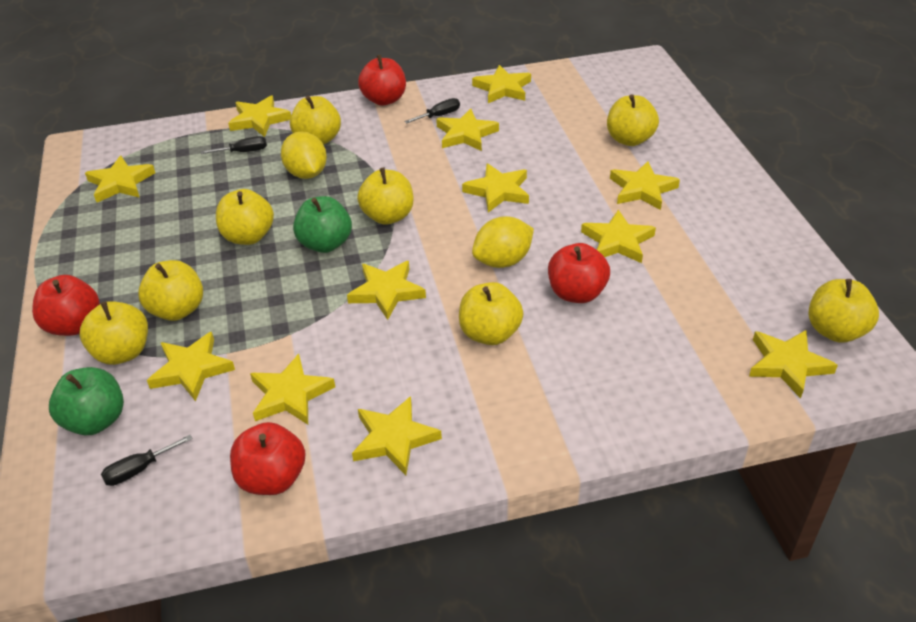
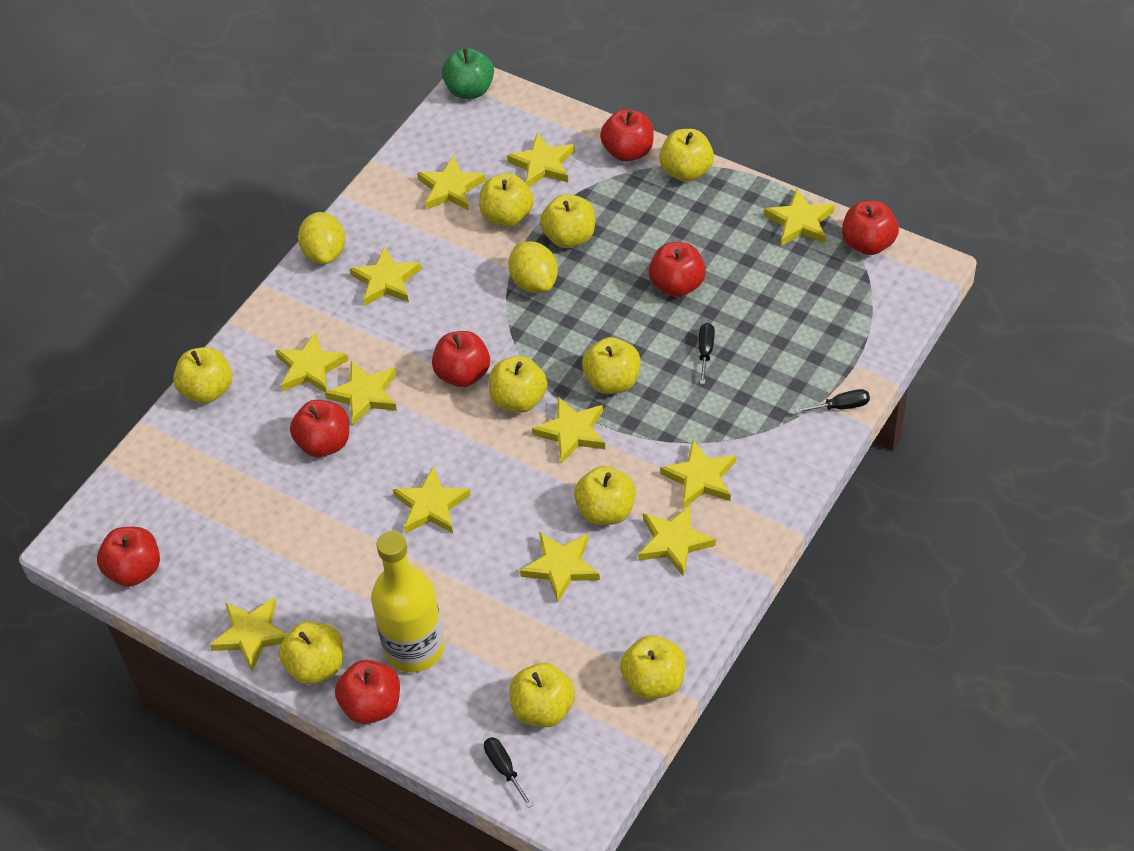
green apple: [49,367,124,435] [293,196,352,253] = 2 -> [442,48,494,99] = 1
red apple: [32,275,100,336] [230,422,306,495] [358,55,406,106] [548,243,610,303] = 4 -> [97,527,160,587] [290,400,349,457] [335,660,400,724] [432,331,490,387] [600,109,654,162] [649,242,706,297] [842,201,899,255] = 7
yellow apple: [80,301,148,365] [138,260,203,321] [216,189,274,245] [290,95,341,145] [357,168,413,225] [459,282,523,345] [607,94,659,146] [809,279,879,343] = 8 -> [173,347,232,404] [279,621,343,684] [479,173,534,227] [489,356,547,413] [510,663,575,727] [540,194,595,248] [574,466,636,525] [582,337,641,394] [620,635,685,699] [659,129,714,182] = 10
yellow bottle: none = 0 -> [371,531,445,672] = 1

